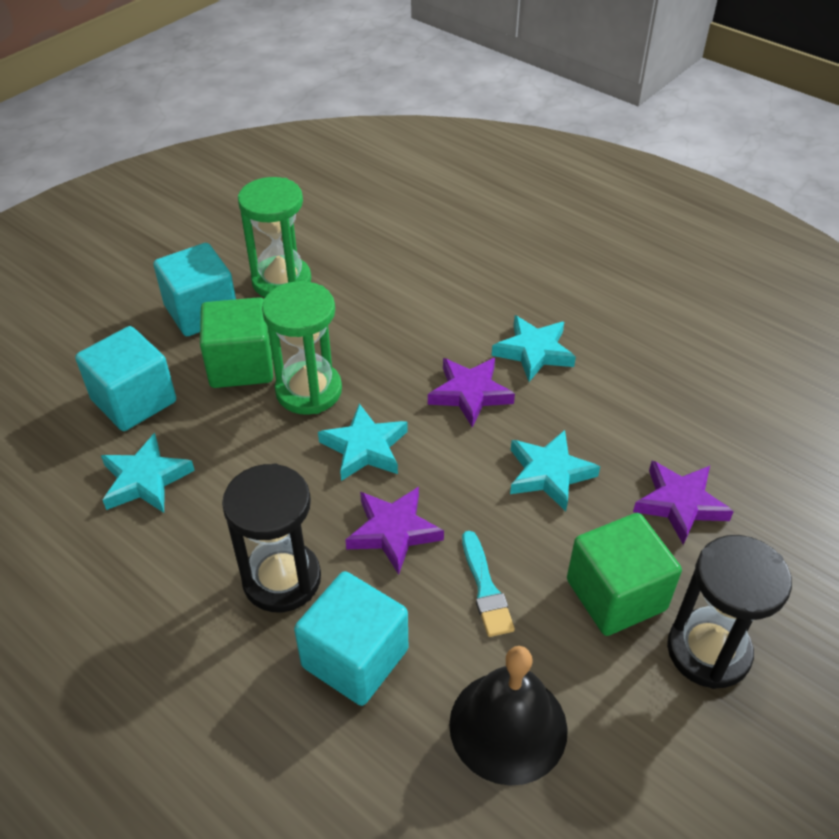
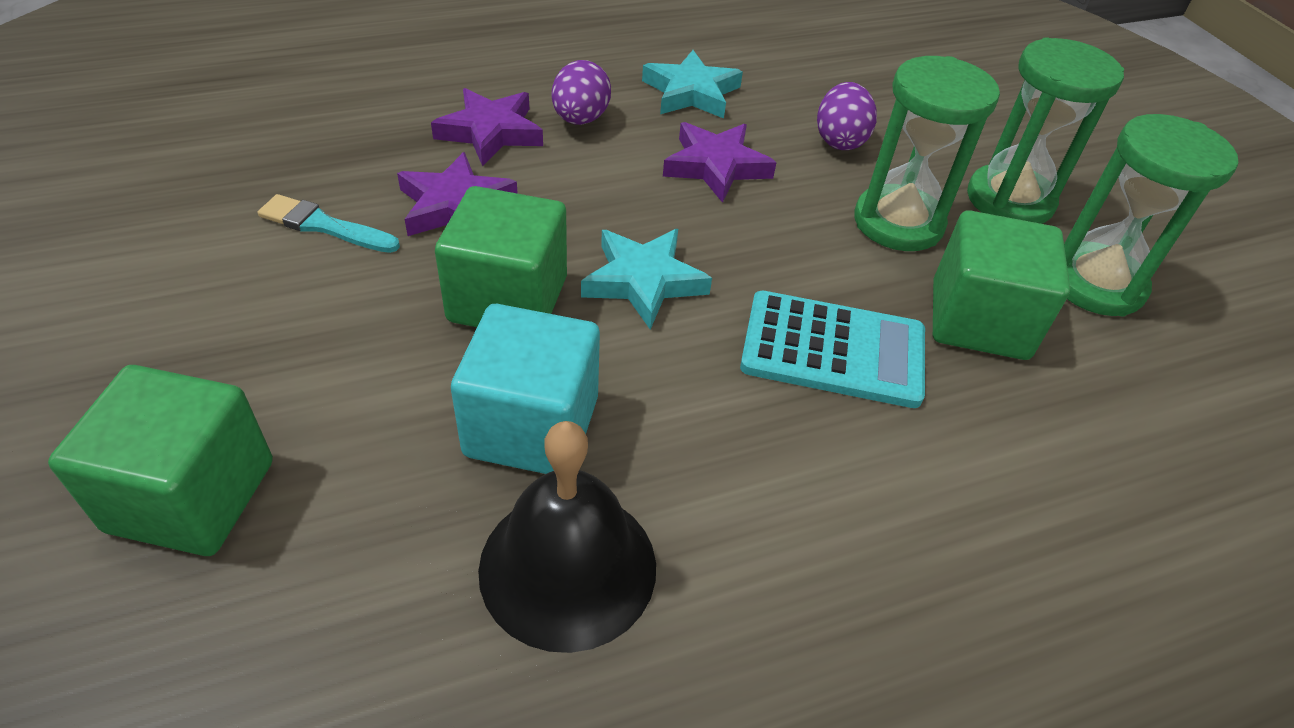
black hourglass: [222,463,321,612] [667,535,792,689] = 2 -> none = 0
green cube: [200,297,273,388] [567,513,682,636] = 2 -> [48,365,273,556] [435,186,567,327] [933,210,1070,360] = 3
green hourglass: [238,177,311,297] [262,281,342,415] = 2 -> [854,56,1000,251] [967,37,1124,224] [1064,114,1238,316] = 3
purple egg: none = 0 -> [552,60,611,125] [817,82,877,150] = 2
turquoise calculator: none = 0 -> [740,291,925,408] = 1
turquoise cube: [75,326,176,431] [154,243,236,336] [294,571,408,706] = 3 -> [451,304,600,474] = 1
turquoise star: [101,433,195,513] [318,404,408,481] [492,315,576,382] [510,430,600,511] = 4 -> [581,229,712,330] [642,50,743,118] = 2

